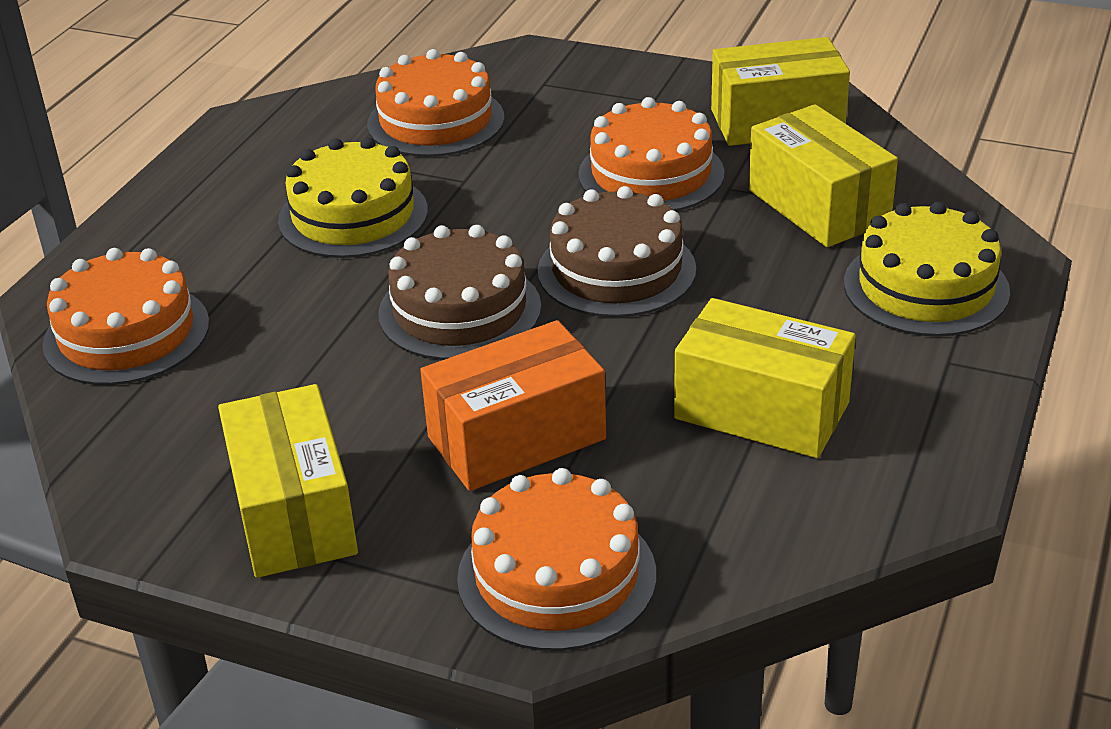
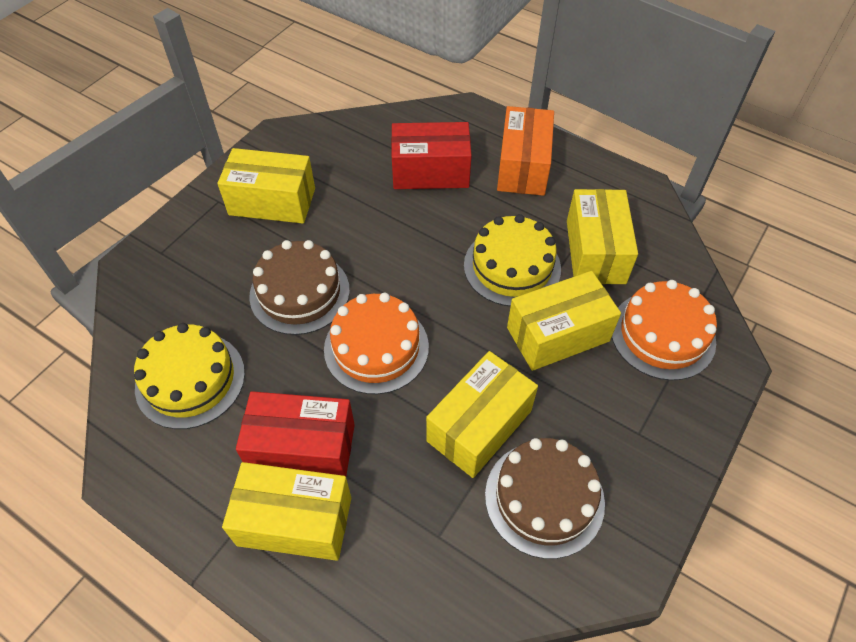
orange cake: [43,248,209,385] [367,49,505,157] [457,468,656,651] [578,97,725,211] = 4 -> [324,293,429,394] [612,280,717,381] = 2
red box: none = 0 -> [236,391,355,476] [391,122,472,189] = 2
yellow box: [218,384,358,578] [674,298,856,458] [711,37,850,146] [749,104,898,247] = 4 -> [218,148,315,223] [222,462,351,561] [426,351,538,478] [507,271,621,371] [567,189,638,284] = 5

